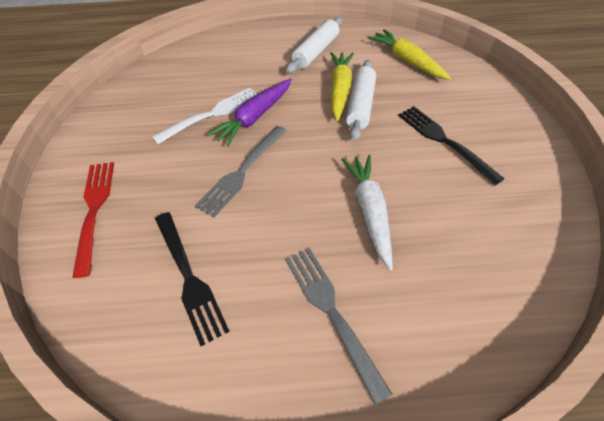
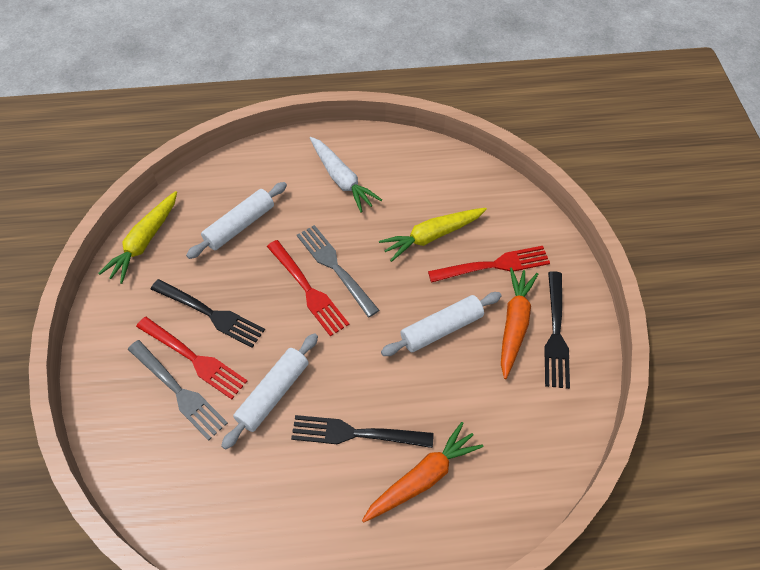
black fork: [155,212,230,346] [398,106,504,185] = 2 -> [151,279,265,348] [291,415,434,448] [544,271,570,389] = 3
orange carrot: none = 0 -> [362,422,484,522] [501,267,538,379] = 2
purple carrot: [207,78,292,147] = 1 -> none = 0
red fork: [72,162,114,278] = 1 -> [136,317,247,399] [267,240,349,337] [428,246,550,283] = 3
white fork: [152,88,257,144] = 1 -> none = 0
white rolling pin: [286,17,343,73] [346,60,376,141] = 2 -> [186,182,287,259] [221,333,318,450] [381,292,502,356] = 3

